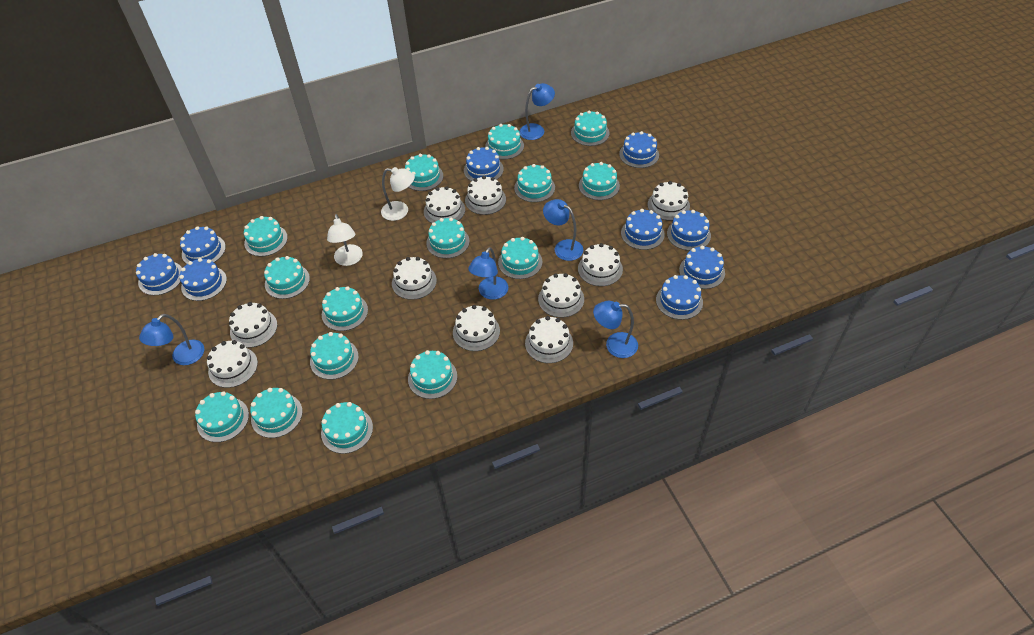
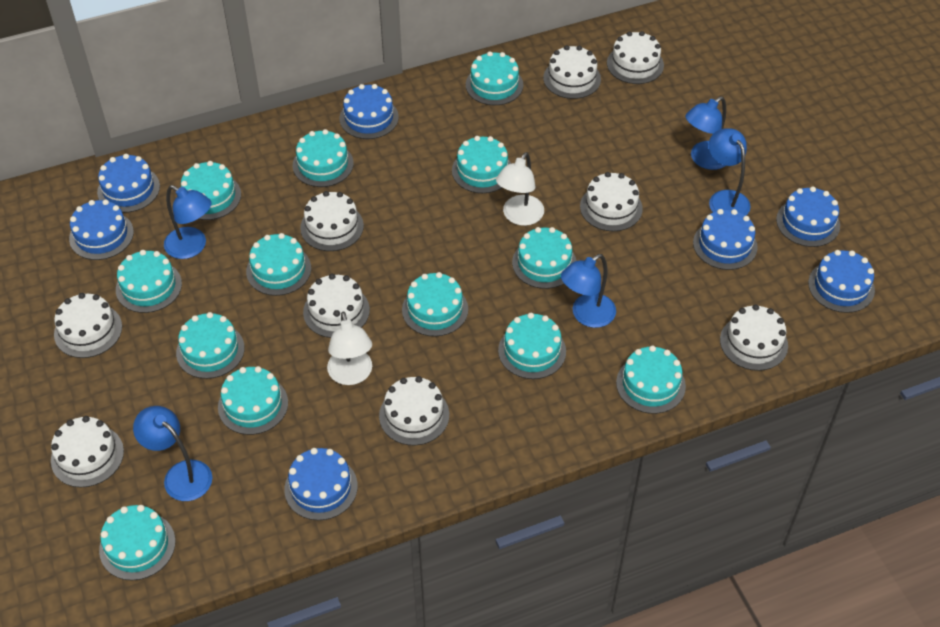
blue cake: [136,253,182,295] [179,258,227,301] [180,226,226,264] [464,147,504,181] [619,131,659,168] [621,209,665,250] [656,275,703,320] [667,210,711,251] [679,246,725,289] = 9 -> [69,199,134,260] [97,154,160,213] [284,448,358,520] [340,84,399,139] [693,209,758,270] [776,186,840,247] [808,250,875,313] = 7
turquoise cake: [195,391,249,442] [244,216,288,256] [250,388,303,438] [264,256,310,299] [310,332,359,380] [321,402,373,454] [322,286,368,331] [405,154,443,191] [408,350,457,399] [426,218,470,258] [485,124,524,159] [498,237,542,279] [514,164,555,202] [571,110,609,146] [579,162,620,200] = 15 -> [99,505,176,580] [116,250,182,313] [176,312,245,379] [181,161,241,220] [218,366,288,435] [246,233,311,296] [293,129,354,187] [402,272,468,336] [452,136,511,193] [466,51,523,105] [498,313,566,379] [512,227,576,289] [616,345,686,414] = 13
white cake: [207,340,258,388] [229,302,277,348] [392,257,437,300] [424,186,465,223] [453,305,500,351] [465,176,506,215] [525,316,573,363] [538,273,584,318] [578,243,623,286] [648,181,690,221] = 10 -> [51,416,124,487] [54,293,122,358] [300,191,364,251] [303,274,370,338] [379,376,449,445] [543,45,601,99] [580,172,643,231] [607,31,664,84] [720,304,788,371] = 9

